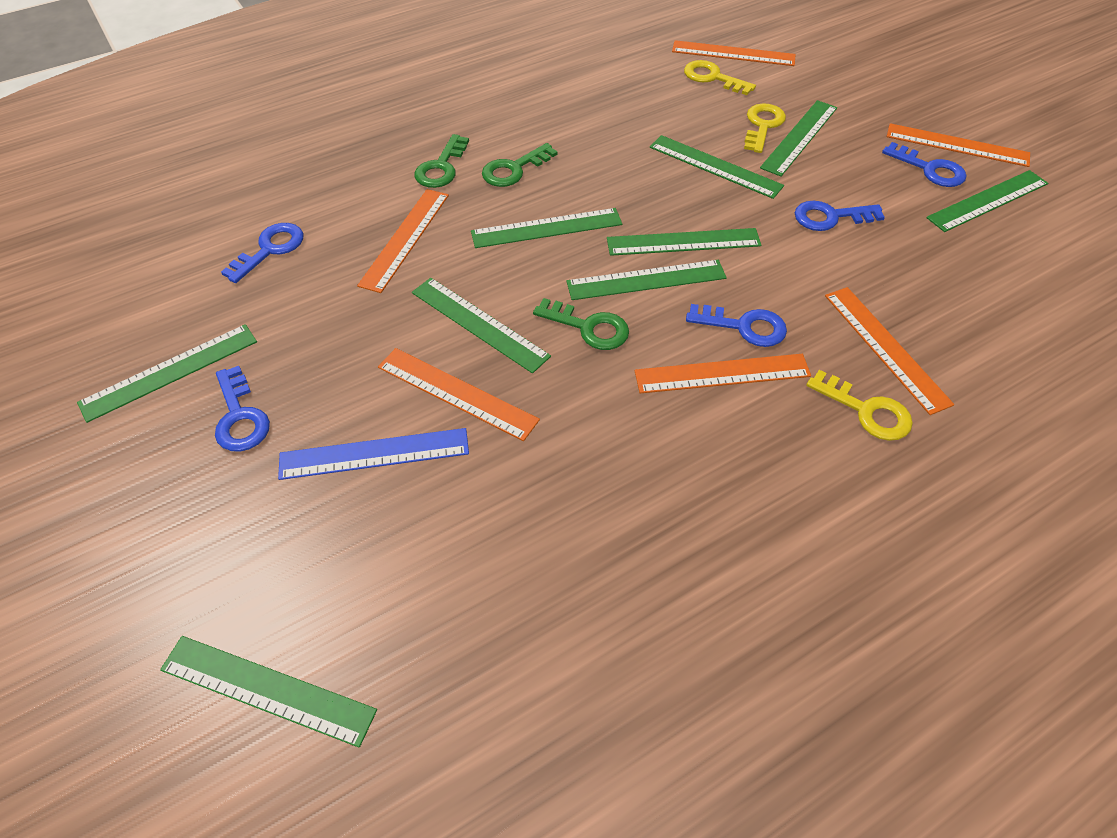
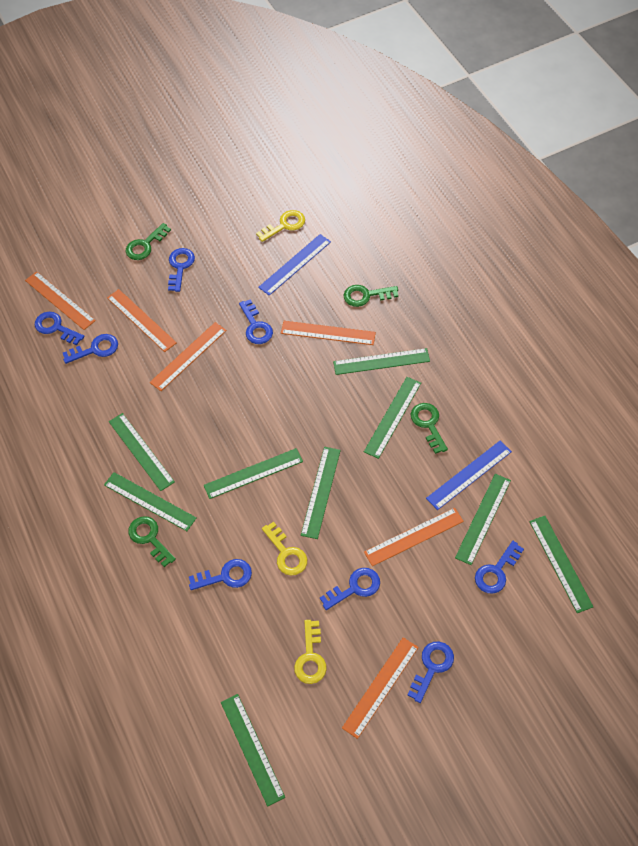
blue key: [215,366,270,451] [221,223,303,283] [686,304,787,347] [795,201,885,231] [882,142,966,187] = 5 -> [35,312,84,345] [63,334,118,364] [168,248,195,292] [189,559,252,590] [239,299,273,344] [320,568,380,610] [407,641,454,703] [475,541,524,594] = 8
blue ruler: [278,428,469,480] = 1 -> [258,234,331,296] [426,441,512,510] = 2
green key: [414,134,469,188] [482,143,558,187] [533,298,629,350] = 3 -> [126,223,171,260] [128,516,176,567] [344,285,398,307] [411,403,448,454] = 4

